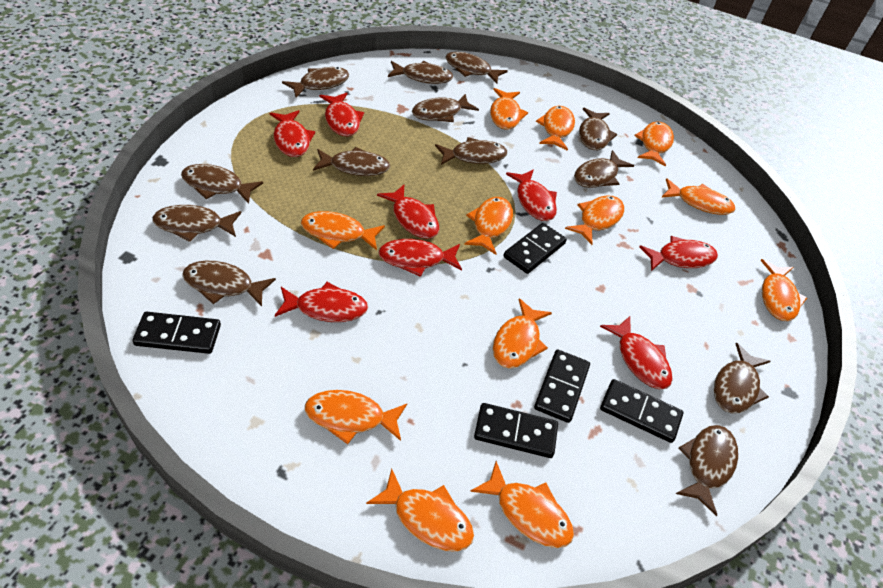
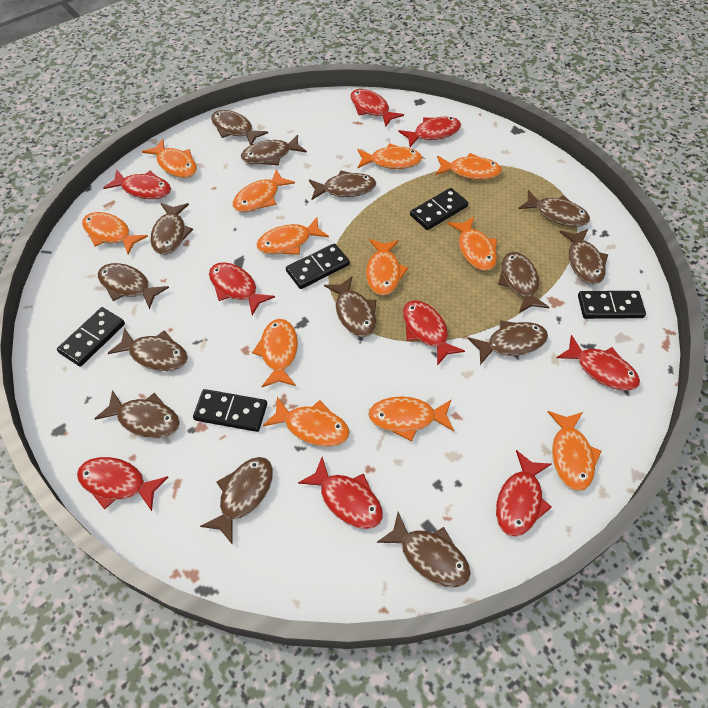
brown fish: [152,205,241,242] [181,164,263,204] [182,261,276,307] [282,67,349,98] [313,147,390,176] [388,61,453,84] [412,94,479,122] [435,137,507,165] [445,52,508,84] [574,150,634,188] [579,108,617,150] [676,425,738,516] [714,343,771,413] = 13 -> [94,390,180,438] [98,263,169,310] [108,328,188,371] [150,203,193,255] [200,457,273,544] [211,110,268,145] [241,135,307,166] [309,170,376,200] [324,276,376,337] [377,512,471,588] [468,320,548,365] [498,252,550,313] [518,190,590,227] [560,229,608,284] = 14
red fish: [270,110,315,157] [275,282,368,322] [319,93,364,136] [377,185,439,239] [378,239,462,277] [506,169,557,221] [600,316,673,389] [639,236,718,271] = 8 -> [77,457,168,511] [103,169,171,199] [209,262,275,315] [298,457,383,529] [350,89,404,127] [398,117,461,147] [403,300,465,365] [496,450,552,537] [556,335,640,391] = 9

